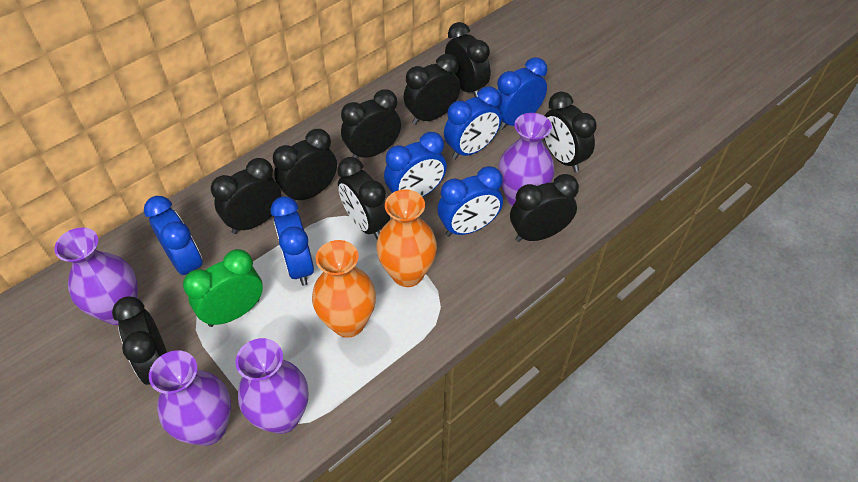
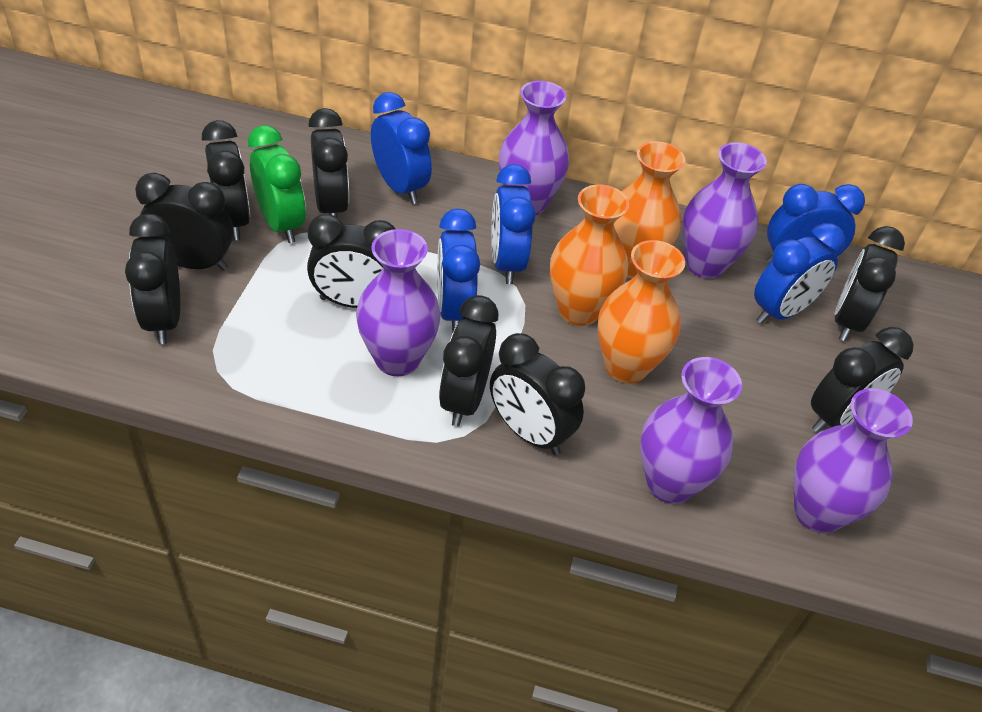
blue clock: [144,196,203,275] [270,196,314,286] [384,132,447,197] [438,166,503,237] [444,86,501,160] [496,57,547,130] = 6 -> [371,92,432,204] [437,209,480,331] [491,164,536,284] [754,223,845,324] [766,184,865,264] = 5
orange vase: [312,240,376,338] [376,189,437,287] = 2 -> [550,184,629,326] [598,240,685,384] [614,141,686,279] = 3
purple vase: [54,227,138,325] [149,350,231,446] [235,338,308,434] [498,113,554,206] = 4 -> [356,229,441,376] [499,81,569,215] [640,357,742,504] [682,142,767,279] [794,388,913,534] = 5

